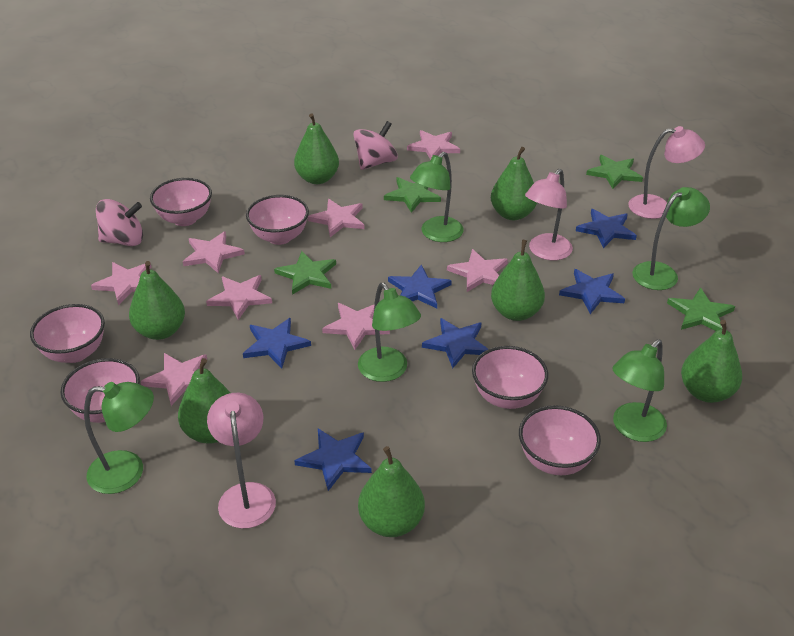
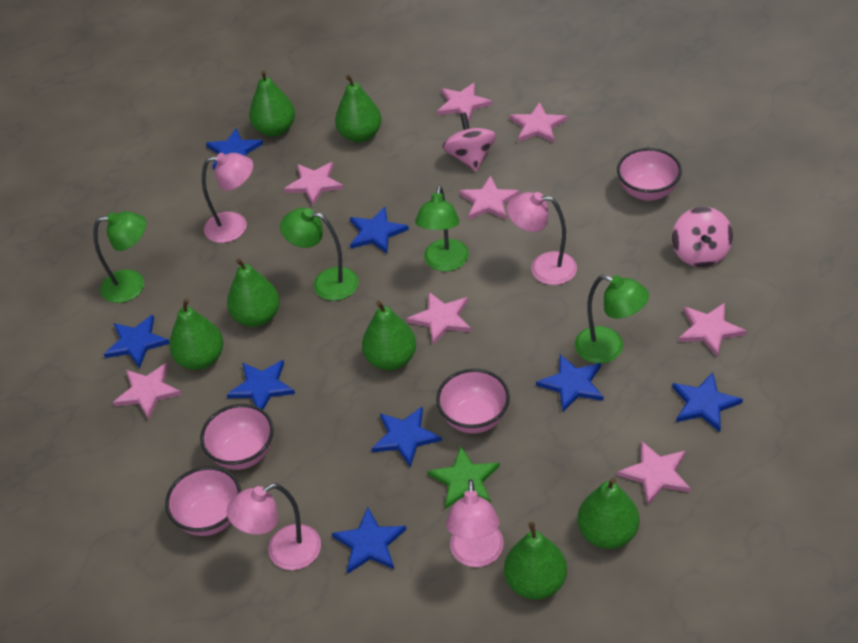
blue star: [243,318,311,368] [294,428,372,491] [388,265,452,308] [422,318,488,369] [559,269,625,314] [576,209,637,248] = 6 -> [104,315,170,368] [206,128,263,170] [227,360,295,410] [332,507,407,574] [350,207,409,254] [371,407,442,468] [536,355,604,412] [672,372,743,432] = 8
green lamp: [84,382,154,494] [358,283,421,382] [410,152,464,242] [612,339,667,442] [632,187,710,290] = 5 -> [93,211,146,303] [280,208,359,301] [415,186,469,271] [575,275,649,364] = 4
green star: [274,251,336,295] [384,177,441,213] [586,155,643,189] [667,287,735,331] = 4 -> [427,446,500,509] = 1
pink bowl: [30,304,105,363] [60,358,140,423] [150,178,212,226] [246,195,309,245] [472,346,548,409] [519,405,601,475] = 6 -> [165,466,241,536] [200,404,274,470] [436,369,510,434] [617,148,682,201] = 4
pink lamp: [207,393,276,529] [525,169,573,261] [628,126,705,219] = 3 -> [202,153,253,243] [227,484,321,570] [446,479,504,567] [507,192,577,285] = 4

